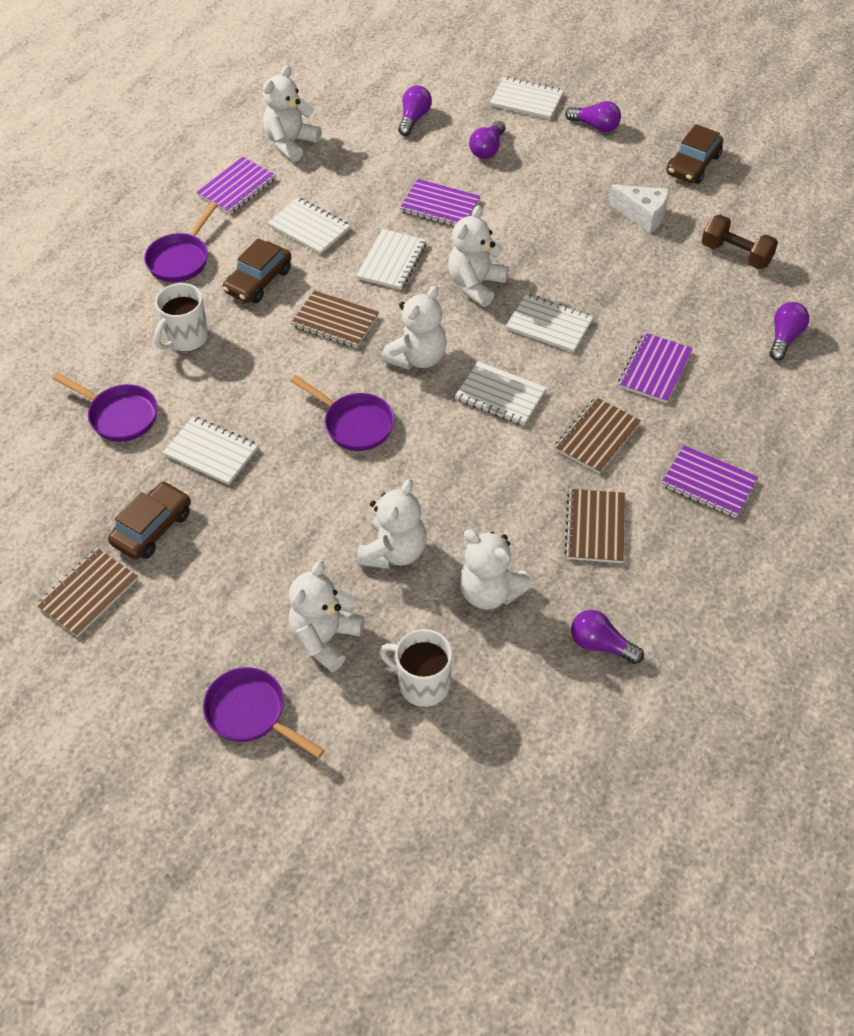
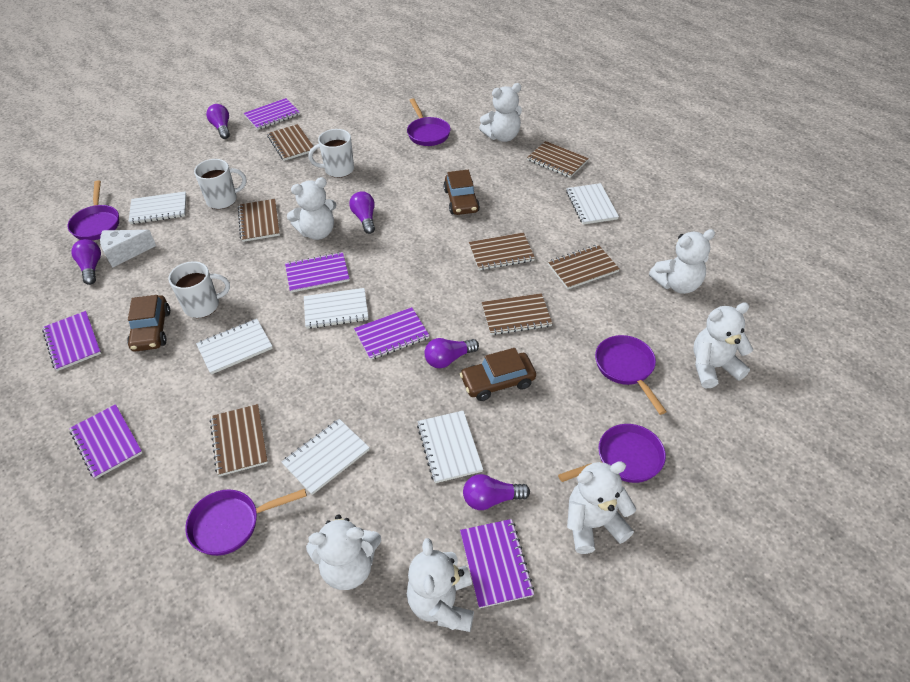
brown dumbbell: [702,215,778,269] = 1 -> none = 0
brown notebook: [36,548,138,637] [291,290,379,348] [554,397,641,474] [564,489,625,563] = 4 -> [210,404,268,476] [238,199,280,242] [267,124,314,161] [469,233,535,270] [482,293,553,335] [527,141,589,178] [548,245,619,289] = 7
purple notebook: [196,157,276,214] [400,179,480,226] [618,333,693,403] [661,445,758,518] = 4 -> [42,311,101,371] [69,404,142,479] [244,98,300,130] [285,252,349,293] [354,307,430,360] [460,519,534,608] = 6
purple pan: [52,373,158,442] [144,202,218,282] [203,667,325,758] [290,375,394,451] = 4 -> [68,181,119,241] [185,489,307,556] [407,98,450,146] [558,424,666,483] [595,335,667,415] = 5
white mug: [154,283,208,352] [379,629,452,707] = 2 -> [168,261,230,318] [194,159,246,209] [308,129,354,178] = 3
white teddy bear: [263,65,322,162] [288,560,365,672] [357,479,426,569] [382,286,447,369] [448,205,509,307] [459,529,533,610] = 6 -> [287,177,336,240] [306,514,382,590] [407,538,474,632] [479,83,522,142] [567,461,636,554] [649,229,715,294] [694,303,753,388] = 7

